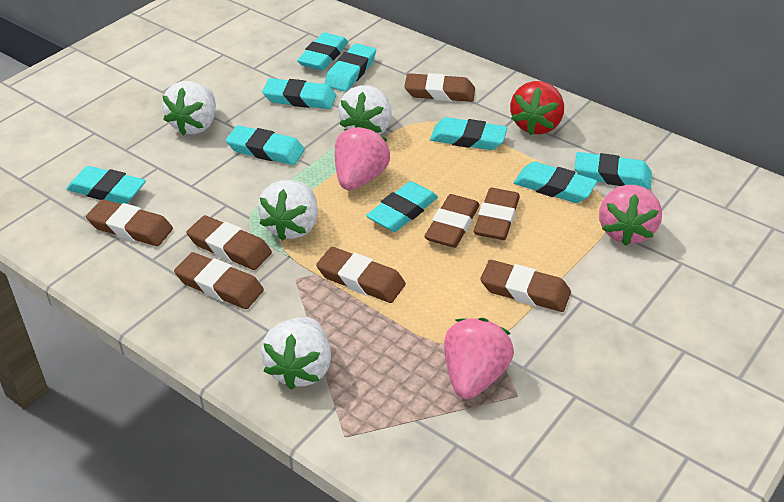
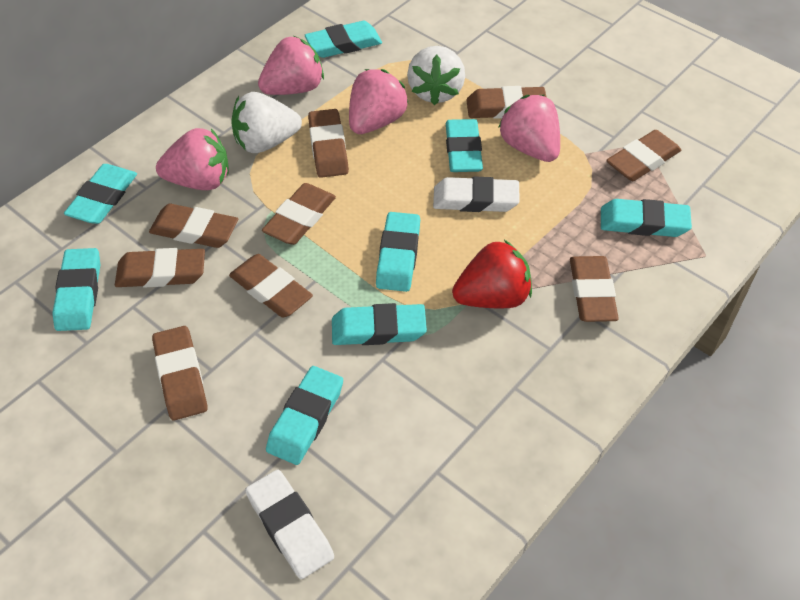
brown eraser: [86,199,173,246] [174,252,264,309] [187,215,272,270] [316,247,406,303] [404,73,475,102] [424,194,480,248] [474,188,520,240] [480,260,571,312] = 8 -> [115,248,205,288] [149,204,238,248] [152,326,208,421] [229,254,313,318] [262,183,336,245] [308,109,349,178] [466,86,546,119] [570,256,619,322] [606,130,681,181] = 9
pink strawberry: [335,126,390,190] [444,318,514,399] [599,185,662,246] = 3 -> [156,128,229,190] [258,36,324,95] [349,69,408,134] [498,95,560,162] = 4
turquoise eraser: [67,166,146,204] [226,125,305,165] [262,78,336,109] [297,33,348,71] [324,43,376,92] [366,181,438,232] [430,117,507,150] [514,161,597,203] [574,152,652,189] = 9 -> [52,248,100,331] [64,164,137,224] [266,366,343,465] [305,21,382,58] [332,303,427,345] [376,212,420,292] [446,119,483,172] [601,199,692,237] = 8
white eraser: none = 0 -> [245,470,334,579] [433,176,520,212] = 2
white strawberry: [162,81,216,135] [258,180,318,241] [261,317,331,390] [338,85,392,135] = 4 -> [231,92,302,153] [407,46,465,105] = 2

